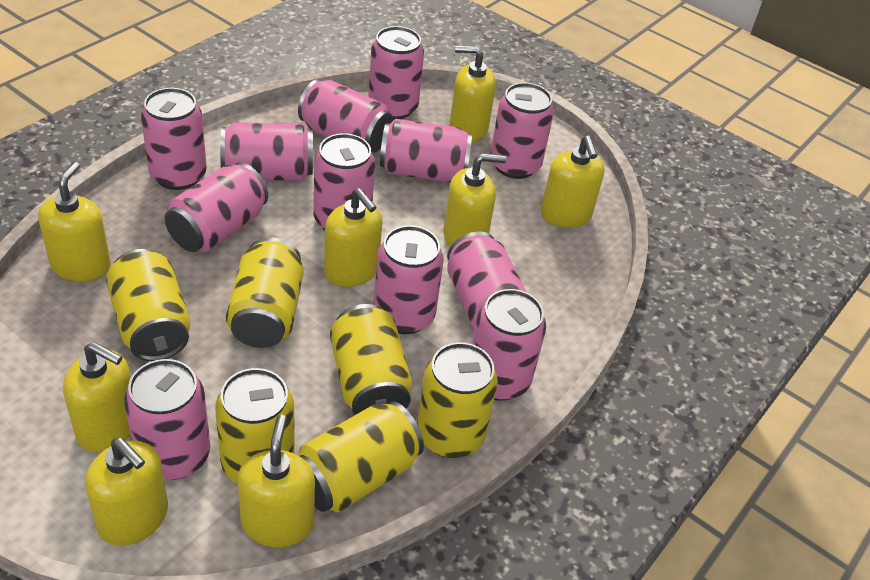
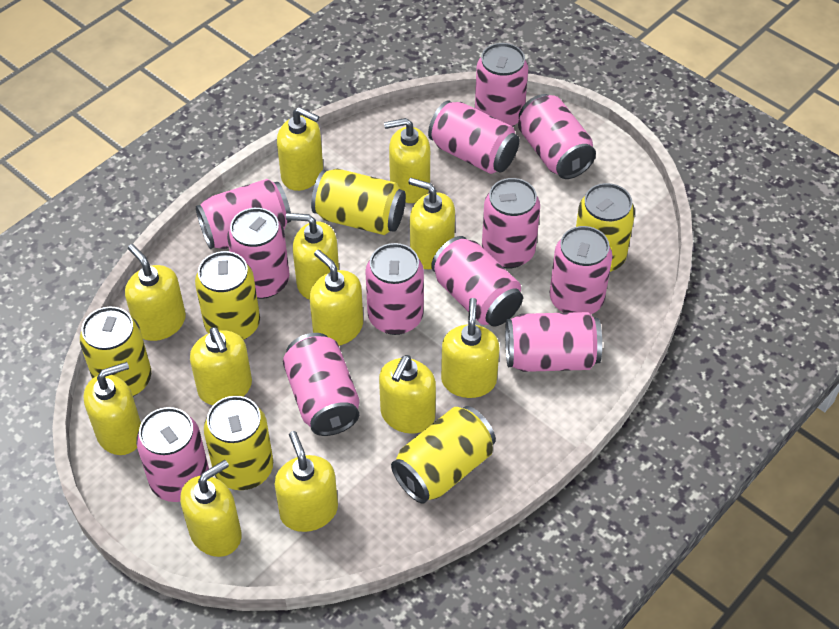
yellow soap dispenser: [38,162,111,281] [63,342,131,452] [85,438,168,546] [237,415,315,547] [324,188,382,287] [443,153,506,247] [450,46,496,142] [541,136,605,228] = 8 -> [83,362,141,455] [125,244,186,341] [180,460,242,557] [190,327,252,405] [274,431,338,532] [277,107,323,191] [286,213,339,300] [310,250,363,346] [379,355,436,434] [384,118,430,203] [408,178,455,269] [441,298,500,398] = 12

